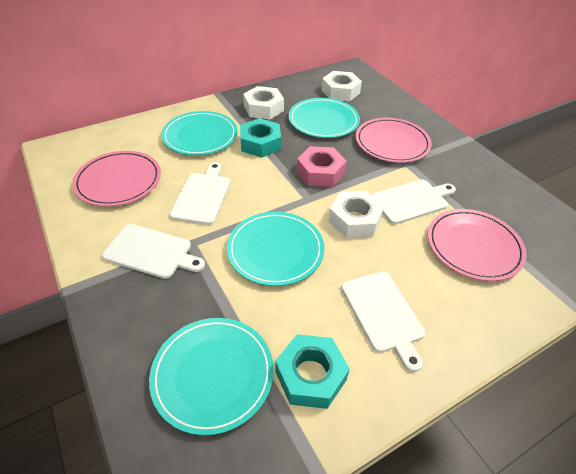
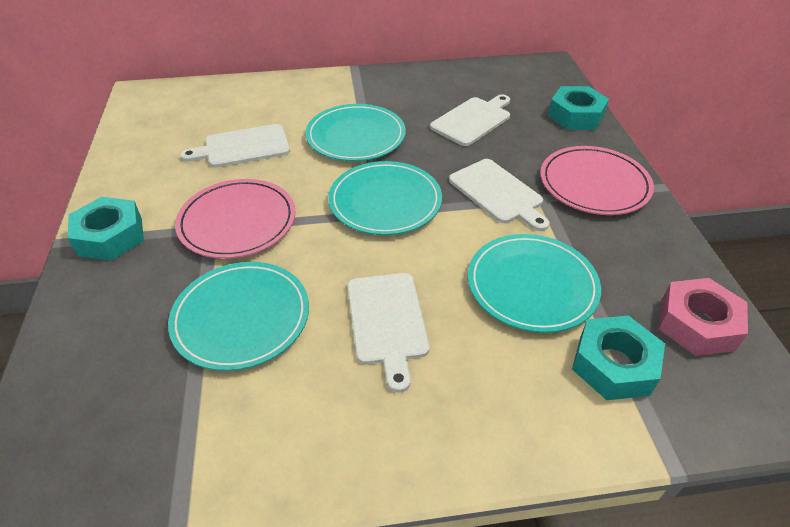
pink plate: [72,151,161,207] [356,118,432,163] [428,209,527,281] = 3 -> [175,179,296,259] [540,146,654,215] = 2
turquoise nut: [240,118,281,158] [275,334,350,409] = 2 -> [68,197,144,261] [548,86,609,130] [572,316,665,400] = 3
white nut: [243,86,284,120] [321,71,362,101] [328,191,384,238] = 3 -> none = 0

